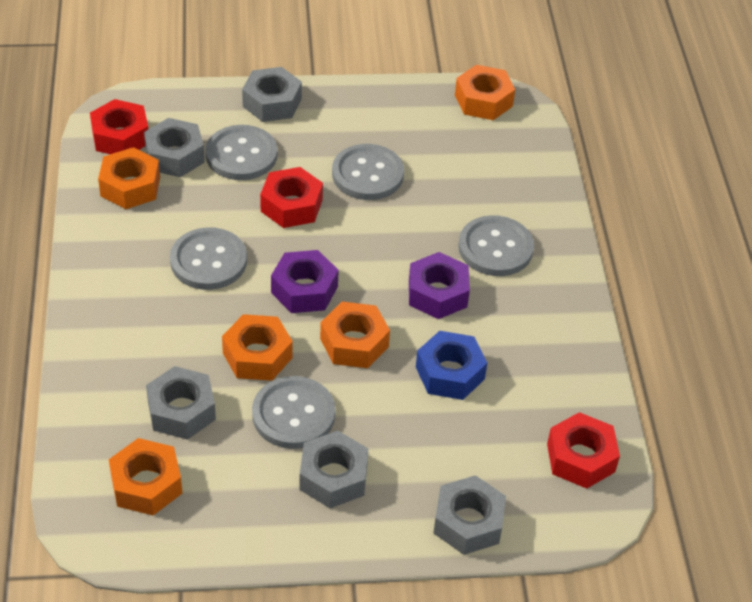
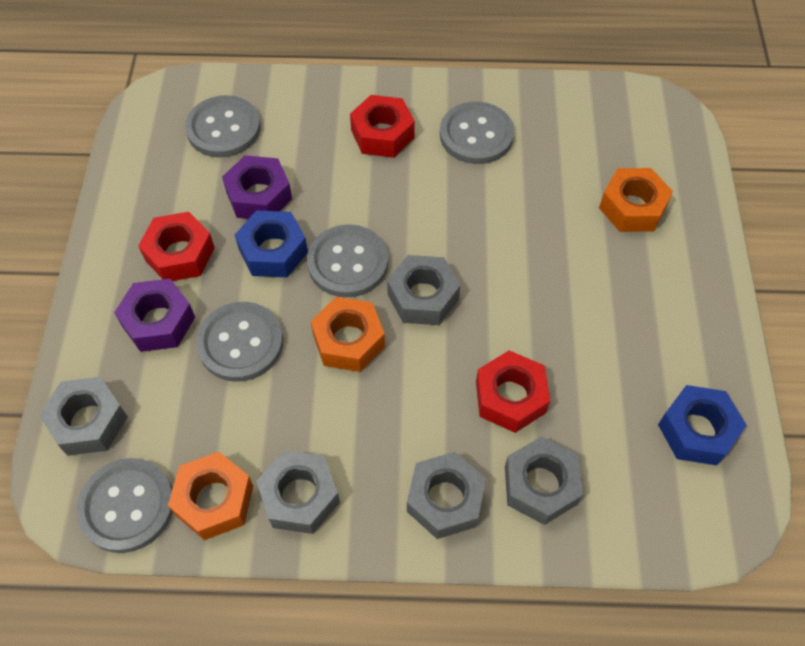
blue nut: [416,331,487,400] = 1 -> [235,211,308,277] [658,385,747,465] = 2
orange nut: [98,147,160,209] [109,438,182,515] [222,314,293,381] [320,302,390,368] [455,65,515,120] = 5 -> [168,452,253,540] [311,297,385,372] [599,168,673,232] = 3

